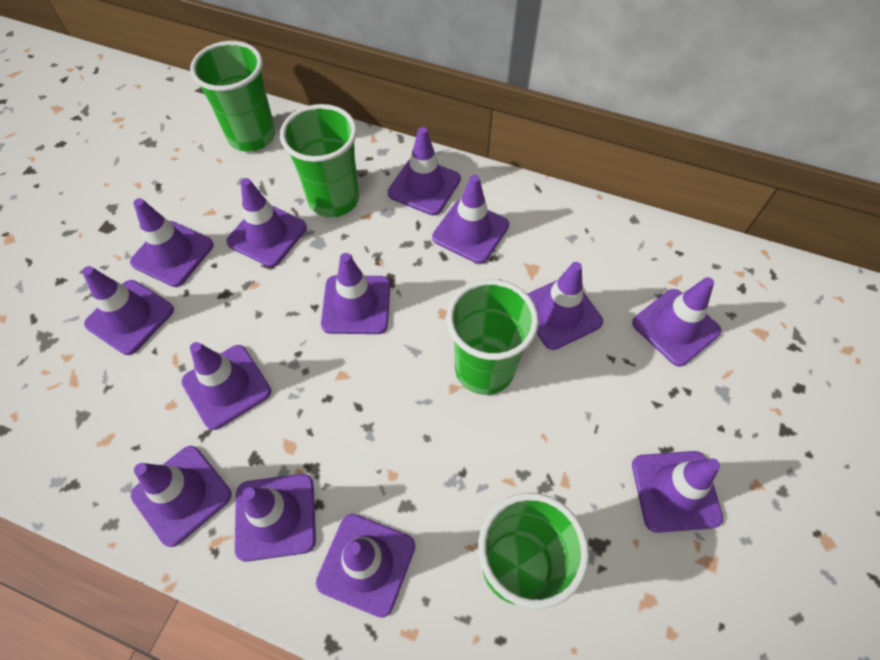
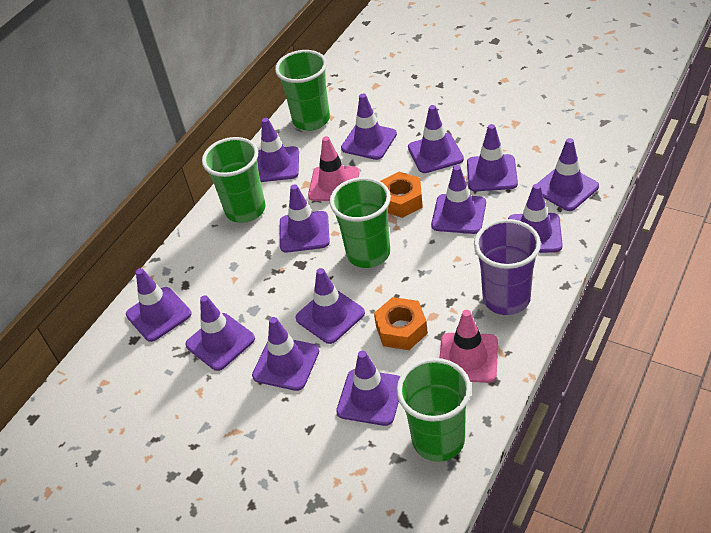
orange nut: none = 0 -> [374,297,428,350] [381,172,423,218] = 2
pink traffic cone: none = 0 -> [308,136,359,201] [440,310,498,383] = 2
purple cup: none = 0 -> [474,219,541,315] = 1

